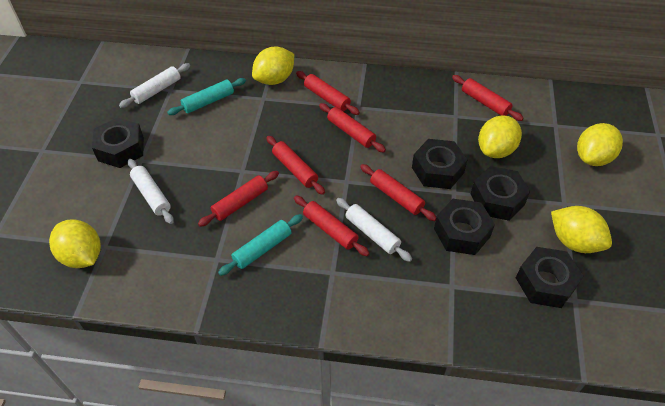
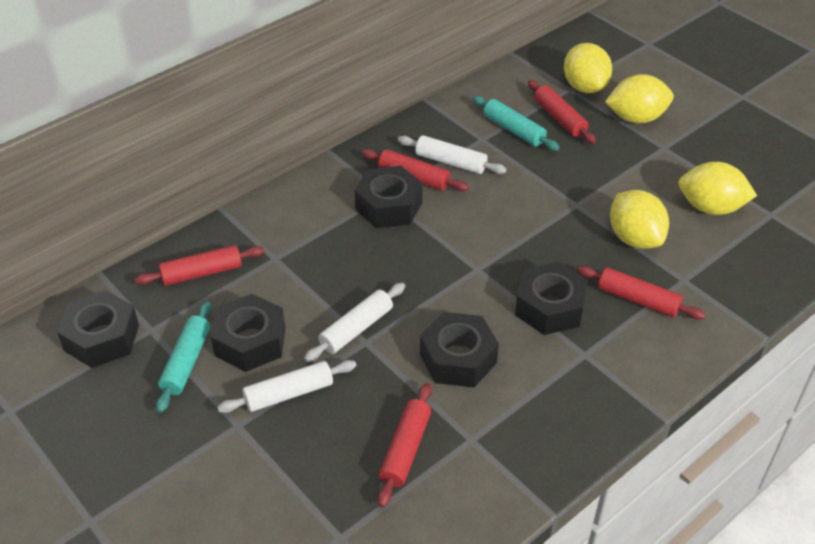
red rolling pin: [198,171,279,227] [266,136,325,195] [294,195,370,256] [296,71,360,115] [319,103,386,153] [360,164,436,221] [452,75,524,121] = 7 -> [135,245,265,286] [362,149,469,191] [377,383,432,507] [528,80,596,144] [577,266,706,320] = 5
yellow lemon: [49,219,101,268] [252,47,294,85] [478,115,522,158] [551,206,612,253] [577,123,623,166] = 5 -> [564,43,612,93] [605,74,674,123] [610,190,669,249] [678,162,757,215] = 4

